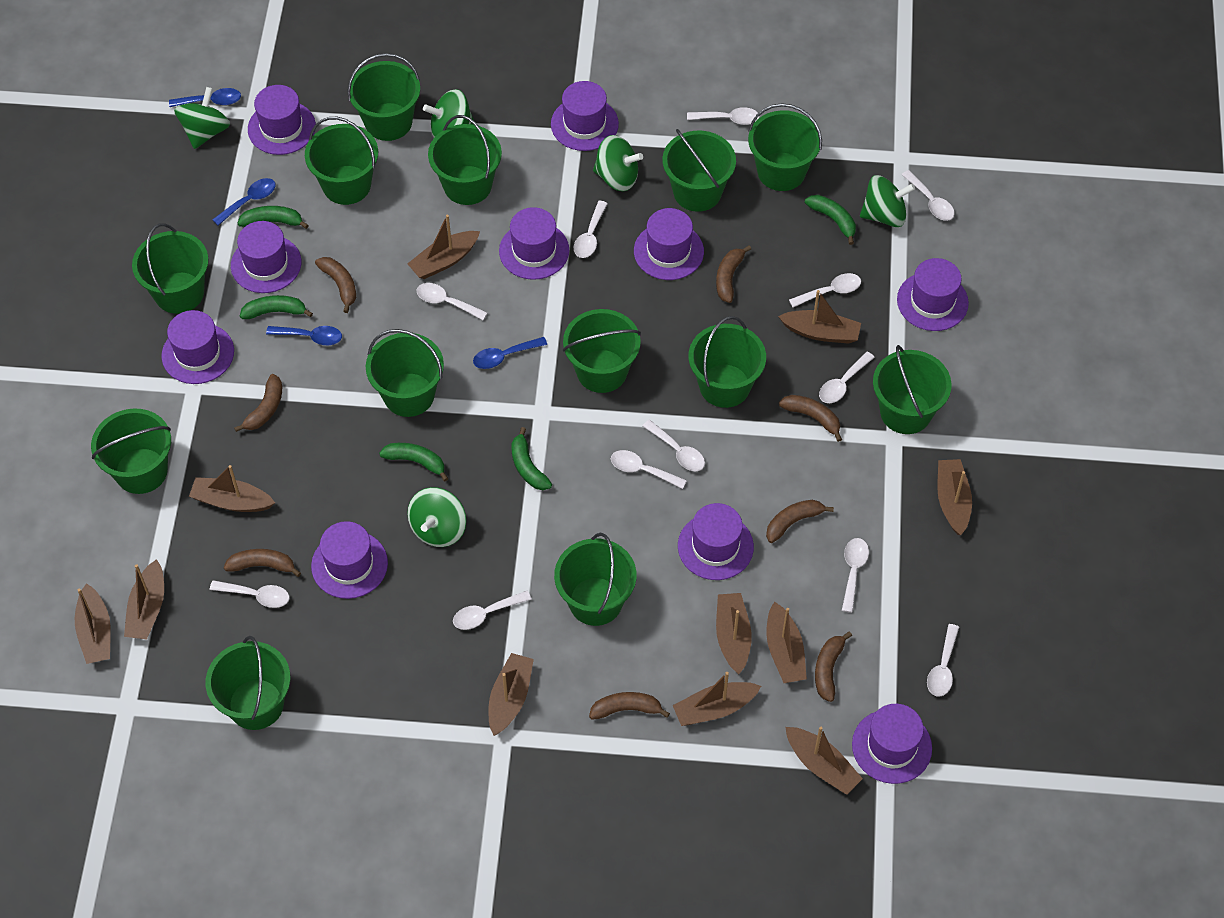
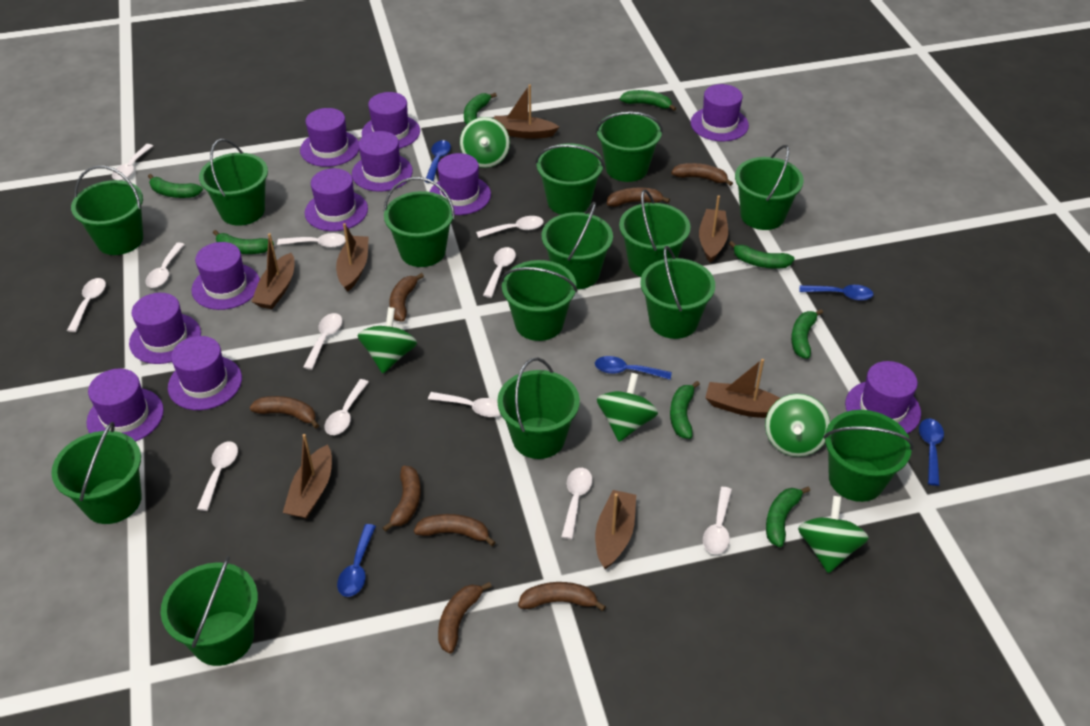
blue spoon: [169,88,241,107] [212,178,276,226] [266,326,342,345] [473,337,547,369] = 4 -> [337,524,376,597] [425,140,451,183] [595,356,672,379] [800,285,874,301] [919,419,944,486] = 5
brown boat: [75,583,111,664] [124,559,164,640] [189,465,275,512] [407,215,480,279] [489,653,534,736] [673,672,761,726] [716,593,752,674] [767,601,807,683] [778,290,861,344] [786,727,863,795] [937,459,972,535] = 11 -> [251,233,295,309] [283,434,332,519] [336,223,368,292] [494,84,559,139] [595,490,636,569] [699,195,728,263] [705,359,780,418] = 7
green banana: [238,206,309,229] [240,295,313,319] [379,443,448,481] [511,427,552,490] [805,195,856,245] = 5 -> [148,174,203,198] [213,230,274,254] [464,93,497,125] [620,90,676,111] [670,381,700,439] [729,241,795,269] [766,487,810,547] [791,309,823,359] = 8
green bucket: [91,409,171,494] [132,223,209,314] [206,636,290,730] [305,117,378,205] [347,53,420,141] [366,329,444,417] [428,115,502,205] [554,533,637,626] [563,309,641,393] [662,129,736,212] [689,316,766,408] [748,103,822,191] [873,345,952,434] = 13 -> [51,422,142,524] [71,166,143,255] [161,556,258,666] [199,139,268,226] [384,177,455,267] [497,358,580,459] [501,260,577,341] [535,144,605,215] [542,202,613,290] [596,112,663,182] [619,190,691,277] [640,246,715,339] [735,145,804,230] [823,410,914,502] = 14
purple hat: [161,310,234,384] [231,221,301,293] [248,85,316,155] [311,521,388,599] [499,207,569,280] [551,81,619,151] [634,208,704,280] [678,503,754,580] [852,704,932,784] [897,258,969,331] = 10 -> [86,369,164,442] [129,293,201,364] [168,336,242,410] [192,242,260,310] [300,108,359,167] [305,168,368,231] [352,131,413,192] [362,92,420,149] [430,153,491,215] [691,84,749,141] [845,361,921,434] = 11

